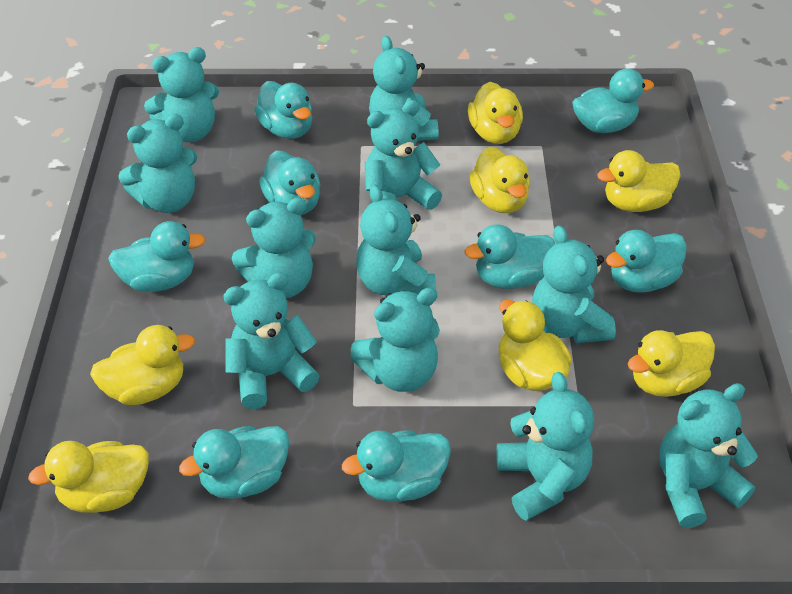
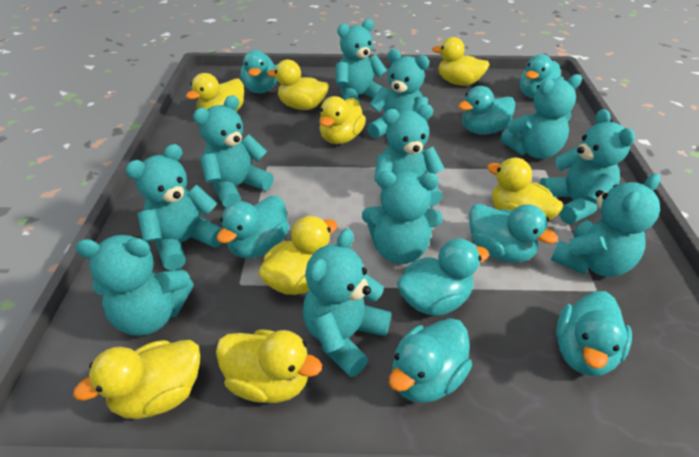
yellow duck: [28,441,149,513] [90,325,195,405] [468,82,523,144] [469,147,530,213] [498,300,572,391] [597,150,681,212] [628,330,715,397] = 7 -> [73,340,200,419] [186,73,244,112] [216,330,322,403] [258,216,337,295] [267,60,329,110] [319,96,366,144] [432,37,490,86] [487,158,563,220] = 8

